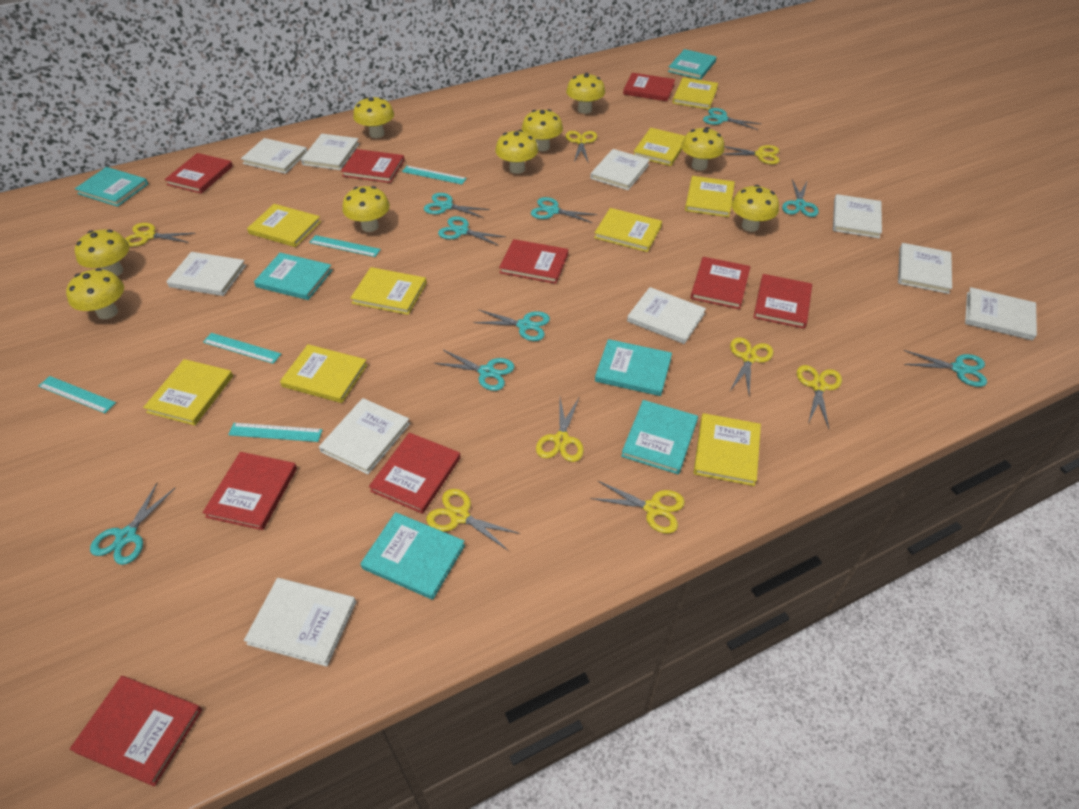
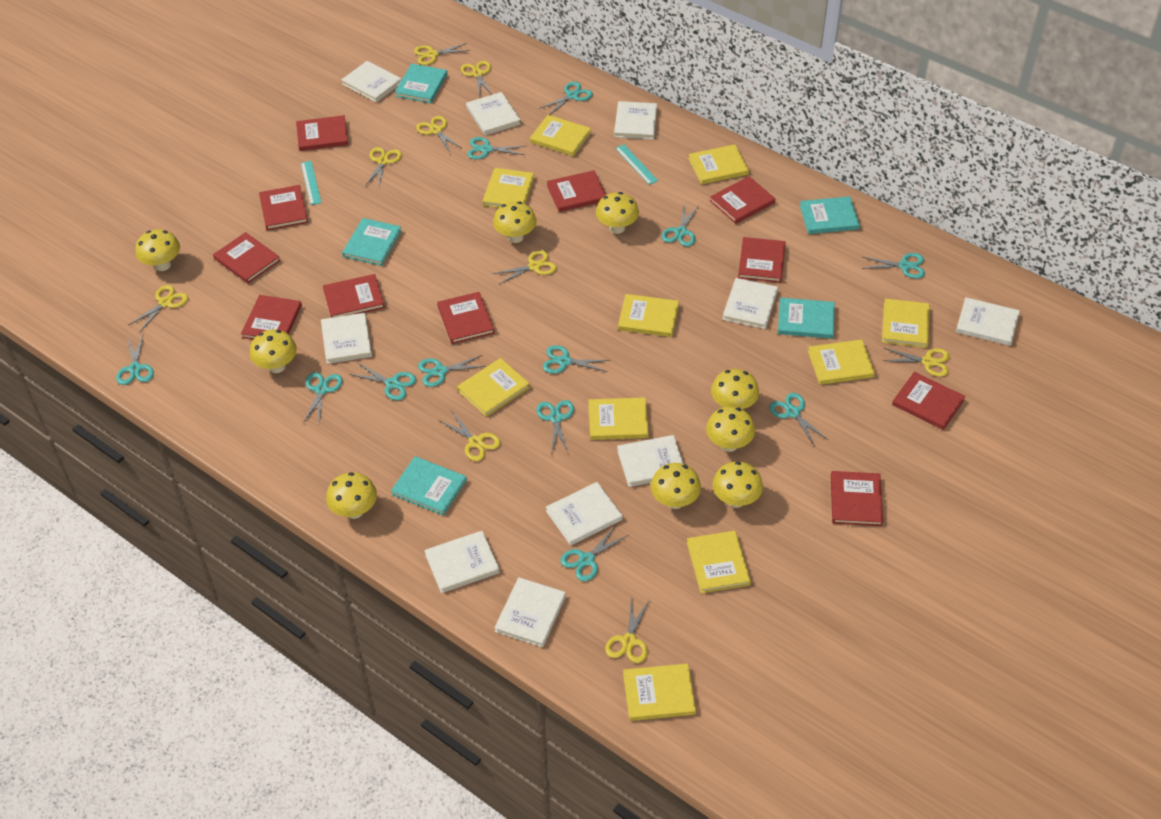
red book: [70,676,202,787] [164,153,233,194] [203,452,297,530] [341,149,405,183] [369,433,461,514] [499,239,568,284] [623,73,675,101] [691,257,750,309] [753,274,812,329] = 9 -> [213,232,280,283] [241,295,302,340] [259,185,308,231] [296,115,348,151] [323,274,385,318] [437,292,495,344] [547,170,606,212] [710,176,775,224] [738,237,786,283] [831,471,883,526] [892,372,966,430] = 11
turquoise book: [75,167,148,207] [254,253,333,300] [360,512,465,600] [595,339,672,396] [621,400,698,474] [668,49,717,80] = 6 -> [342,218,402,266] [391,456,467,516] [395,63,447,103] [778,298,835,339] [800,196,860,234] = 5
turquoise ruler: [38,376,116,413] [203,333,281,364] [228,423,323,442] [309,235,381,257] [402,166,467,185] = 5 -> [301,161,322,205] [615,144,658,185] = 2
turquoise scissors: [90,483,175,565] [424,193,490,218] [434,350,515,391] [438,216,506,246] [473,310,550,341] [531,197,597,223] [703,108,761,130] [782,180,819,217] [904,350,987,387] = 9 -> [116,335,154,385] [303,372,342,424] [349,363,416,400] [418,355,486,387] [467,137,526,159] [536,400,574,455] [539,82,593,115] [543,345,610,374] [560,527,628,581] [662,204,699,247] [769,393,828,446] [862,253,925,279] = 12
yellow book: [143,359,233,426] [247,204,321,247] [280,344,368,403] [350,267,427,315] [594,208,662,252] [633,128,685,166] [672,77,718,110] [685,176,735,217] [693,413,761,486] = 9 -> [457,358,530,417] [482,168,534,208] [530,115,591,156] [589,397,649,440] [618,294,679,337] [623,663,696,721] [687,531,751,593] [688,144,749,184] [808,339,875,385] [882,298,930,348] = 10
yellow scissors: [125,223,195,247] [426,489,520,550] [536,396,584,462] [566,131,597,163] [591,480,685,534] [721,145,780,164] [730,337,774,395] [797,365,842,429] = 8 -> [128,285,188,332] [365,147,402,187] [414,43,470,65] [416,116,463,152] [439,410,501,461] [461,61,492,97] [492,250,557,285] [605,598,650,663] [882,348,950,377] = 9

